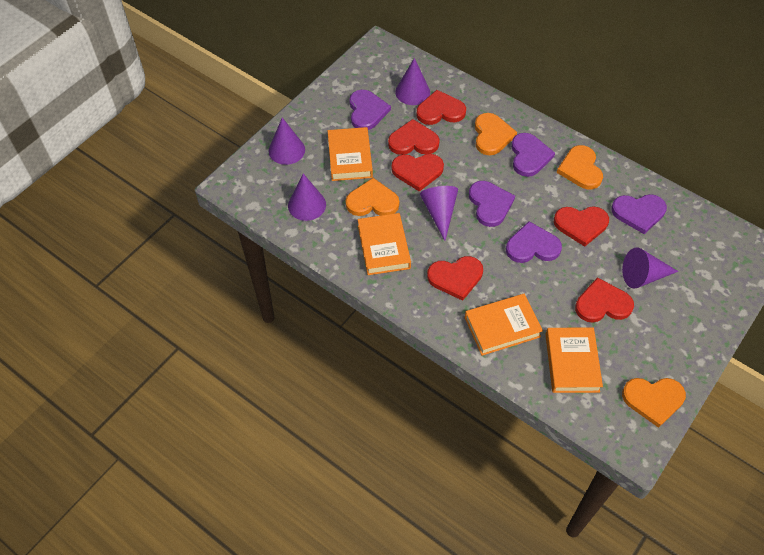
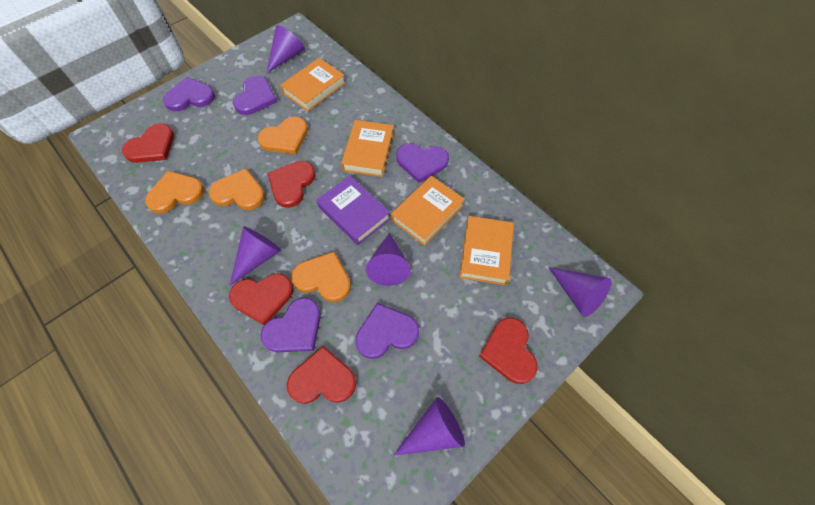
purple book: none = 0 -> [316,176,391,245] = 1
red heart: [388,119,440,155] [391,154,444,192] [416,90,466,125] [427,256,483,301] [554,206,609,247] [575,277,634,323] = 6 -> [122,123,174,163] [229,273,293,325] [268,161,316,208] [287,346,356,404] [479,317,538,384] = 5

